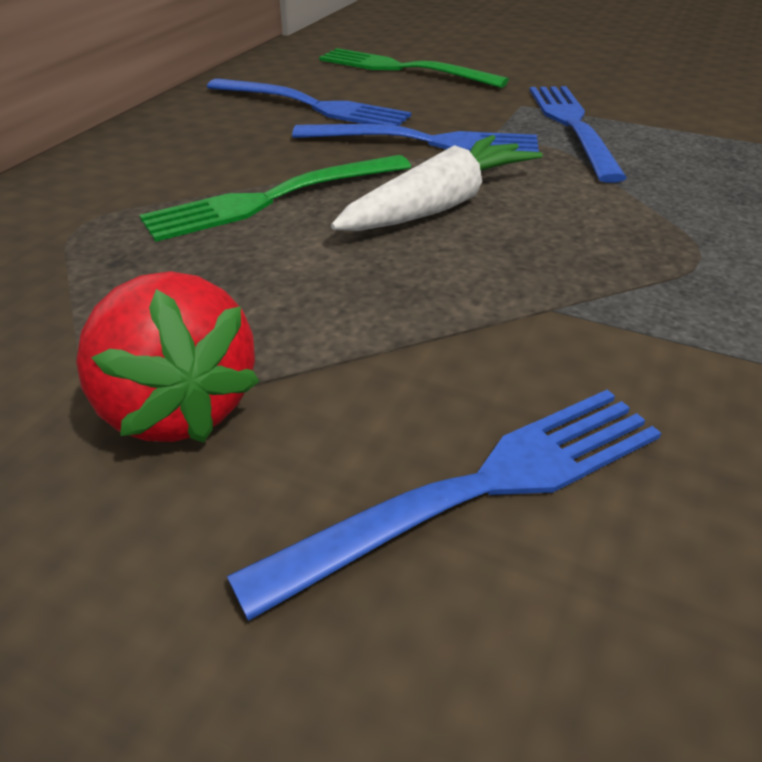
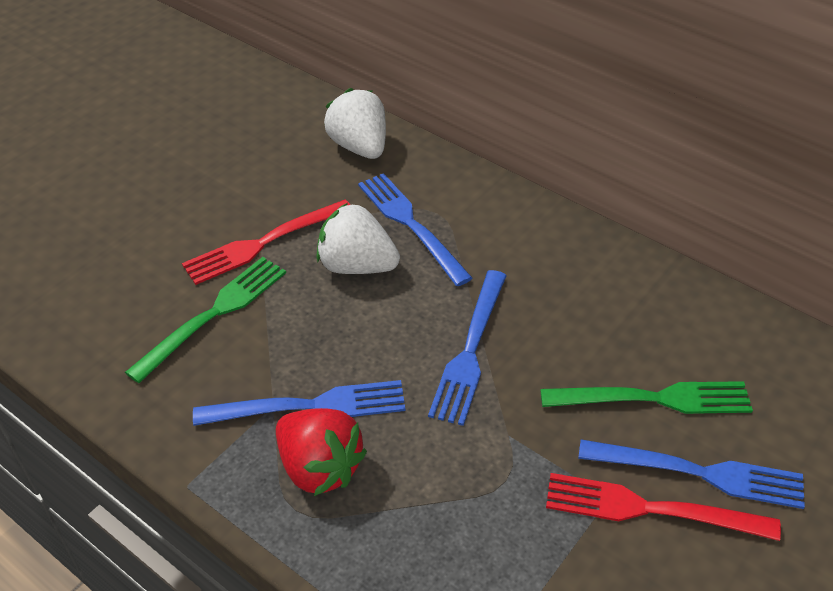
red fork: none = 0 -> [182,200,351,285] [546,473,781,541] = 2
white carrot: [331,135,543,231] = 1 -> none = 0
white strawberry: none = 0 -> [316,203,400,274] [324,88,386,159] = 2

